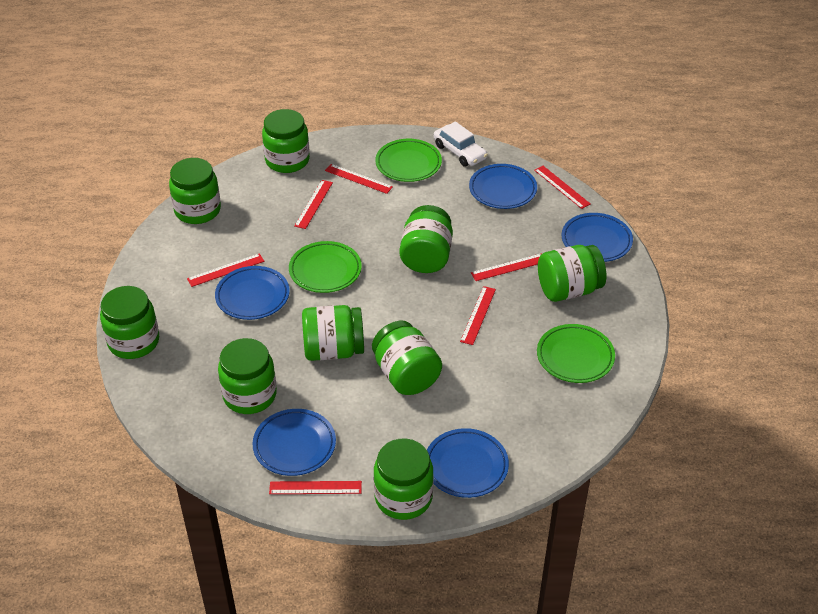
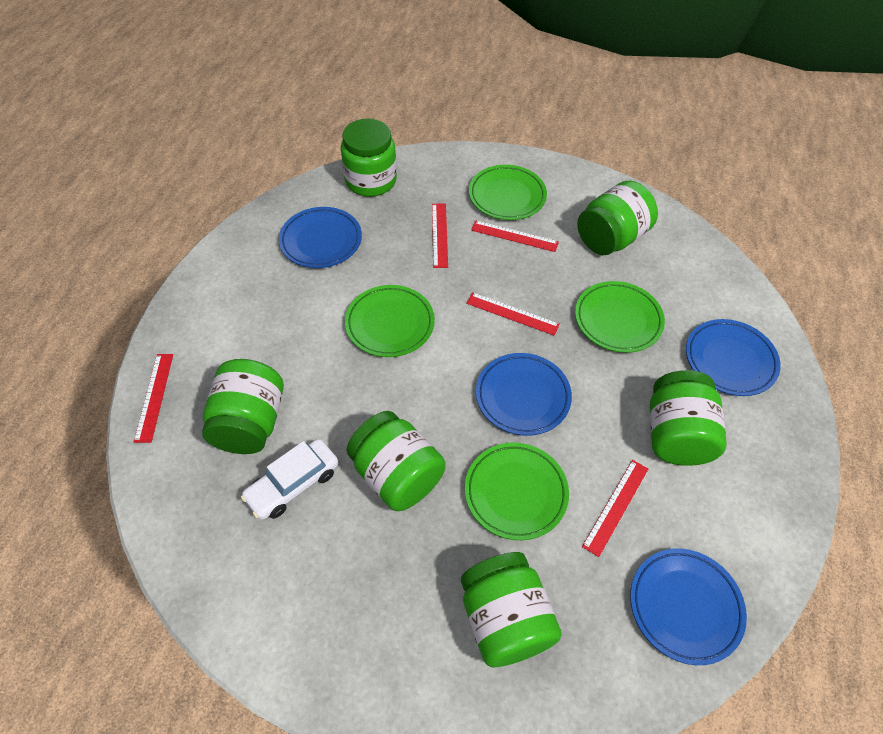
blue plate: [215,266,290,320] [252,409,336,476] [427,428,509,498] [469,164,537,209] [562,213,633,262] = 5 -> [279,207,362,268] [476,353,572,436] [630,548,747,665] [686,319,781,396] = 4
green jar: [100,286,159,359] [169,158,221,224] [218,338,277,414] [262,109,310,173] [302,305,364,361] [372,321,442,395] [374,439,434,520] [399,205,453,273] [538,245,606,302] = 9 -> [202,359,284,454] [341,119,397,197] [347,411,445,511] [461,552,561,667] [577,181,658,255] [650,370,727,466] = 6
green plate: [289,241,362,293] [375,139,442,182] [537,324,615,383] = 3 -> [345,285,435,357] [465,443,569,540] [469,165,547,220] [575,281,665,353] = 4
red ruler: [187,253,264,287] [269,481,362,494] [294,180,333,229] [325,164,393,194] [460,286,496,345] [471,253,542,281] [534,166,590,209] = 7 -> [134,354,173,443] [432,204,448,268] [466,292,560,336] [471,220,559,252] [582,460,648,557] = 5

